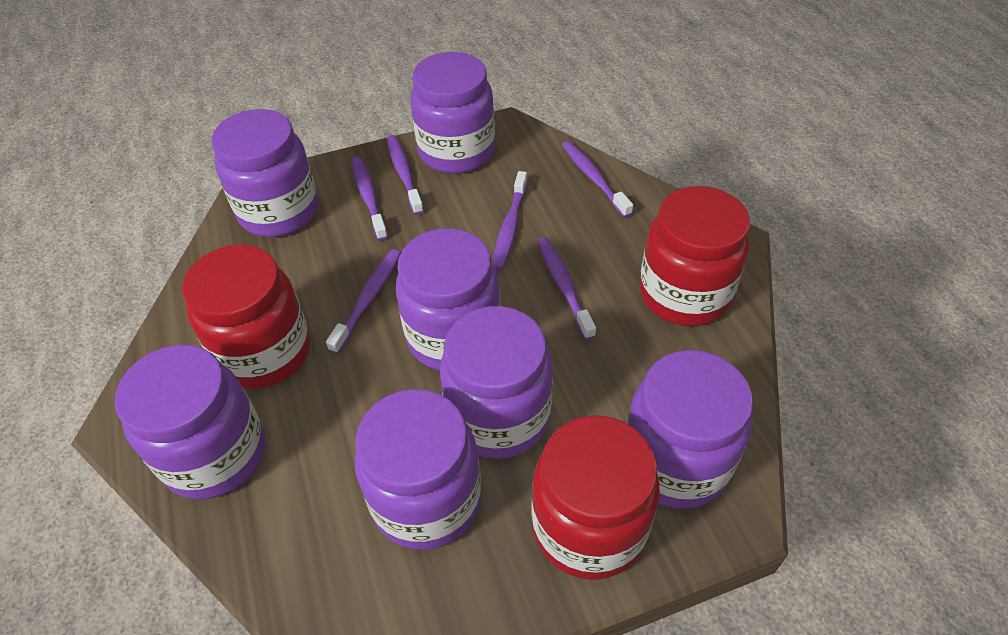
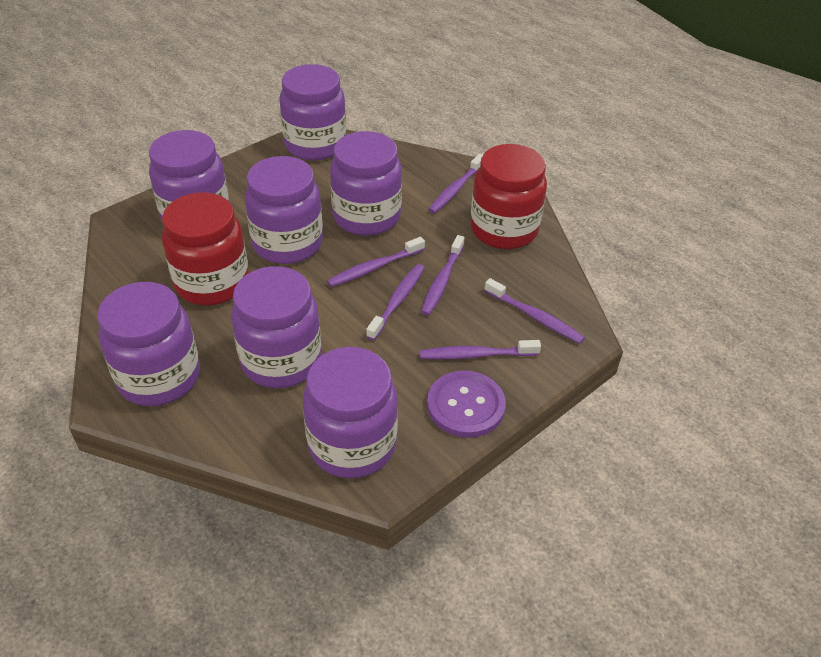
purple button: none = 0 -> [427,370,506,438] = 1
red jar: [182,244,311,389] [531,415,660,580] [640,186,750,326] = 3 -> [162,192,249,305] [470,144,547,249] = 2

